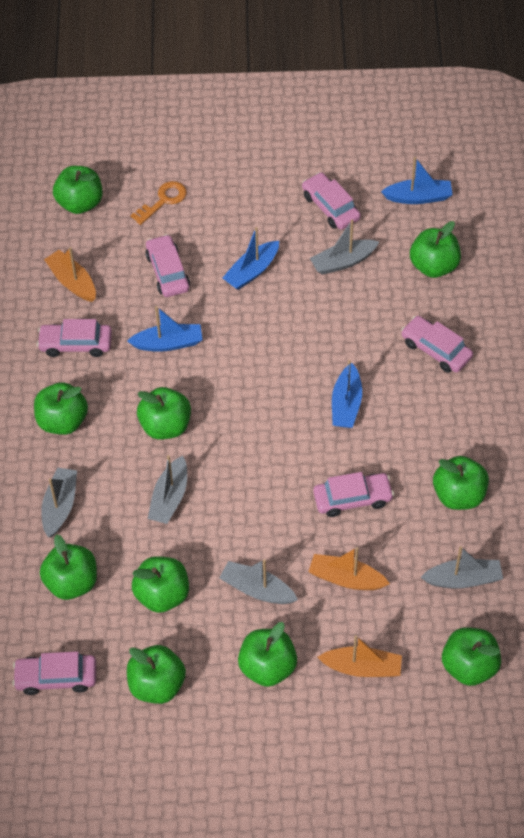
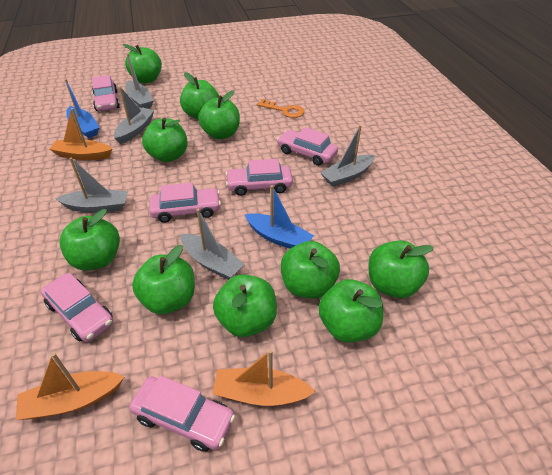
blue boat: [127,306,202,352] [223,227,279,290] [332,360,362,428] [381,157,453,204] = 4 -> [65,79,100,138] [245,185,314,249] = 2

